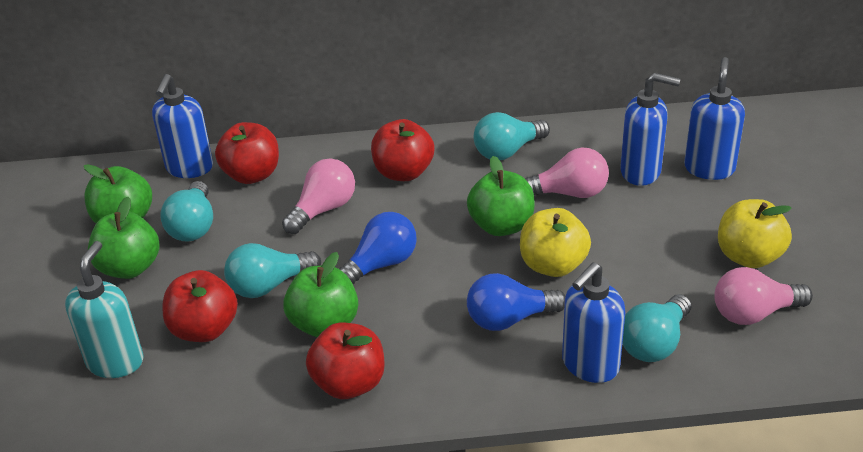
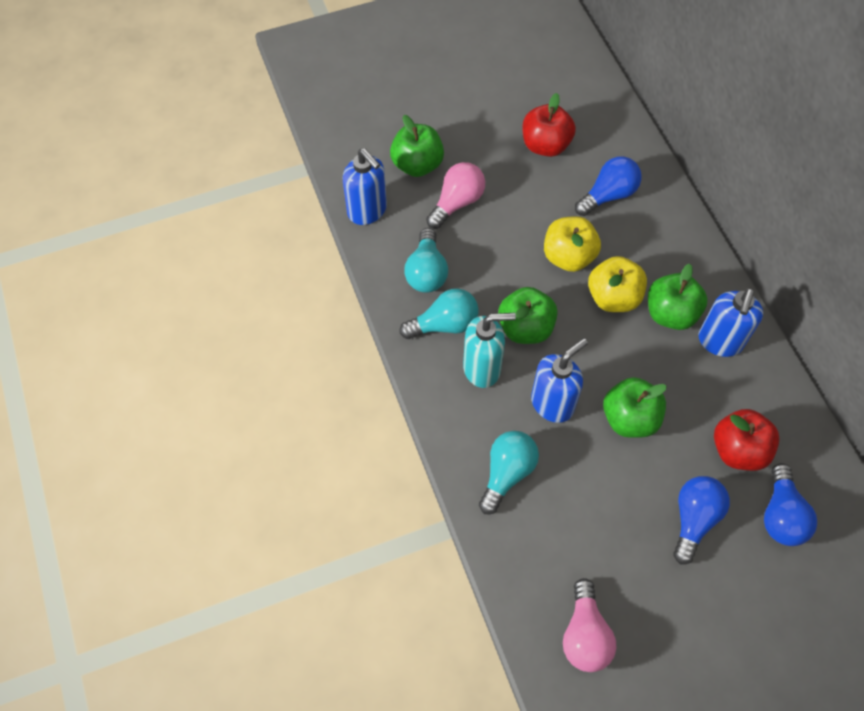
blue light bulb: [340,212,417,284] [467,273,565,331] = 2 -> [575,156,642,216] [673,476,730,564] [764,463,817,546] = 3
blue soap dispenser: [152,74,213,178] [562,262,625,383] [620,73,680,186] [684,57,745,180] = 4 -> [343,148,387,225] [531,338,588,423] [698,288,763,357] = 3
pink light bulb: [282,158,355,234] [525,148,609,198] [714,267,813,325] = 3 -> [426,162,485,229] [563,578,616,672] = 2
red apple: [163,270,238,342] [215,122,279,184] [306,323,384,399] [371,119,435,181] = 4 -> [522,93,576,157] [714,409,780,471] = 2
turquoise light bulb: [160,181,213,242] [224,243,321,298] [474,112,550,160] [622,294,691,362] = 4 -> [400,288,479,339] [404,228,448,293] [479,431,539,514] = 3

